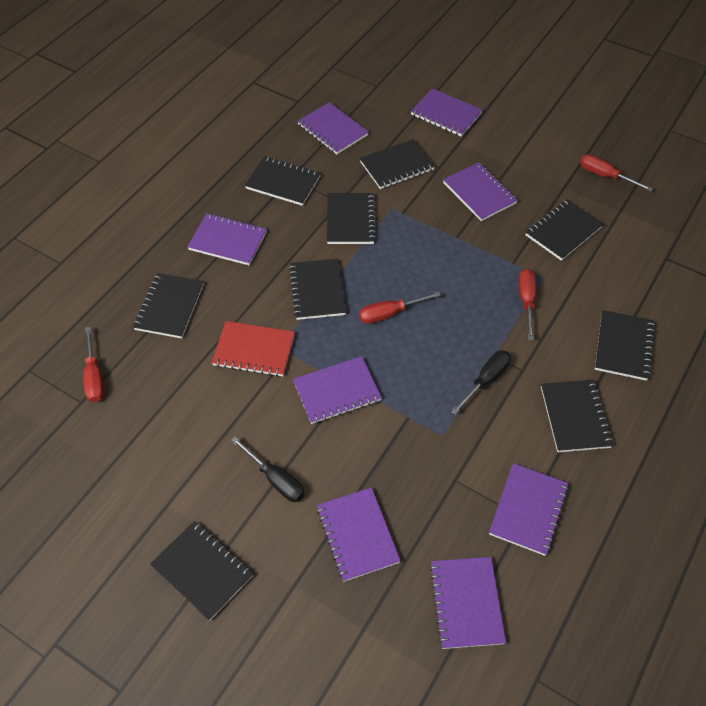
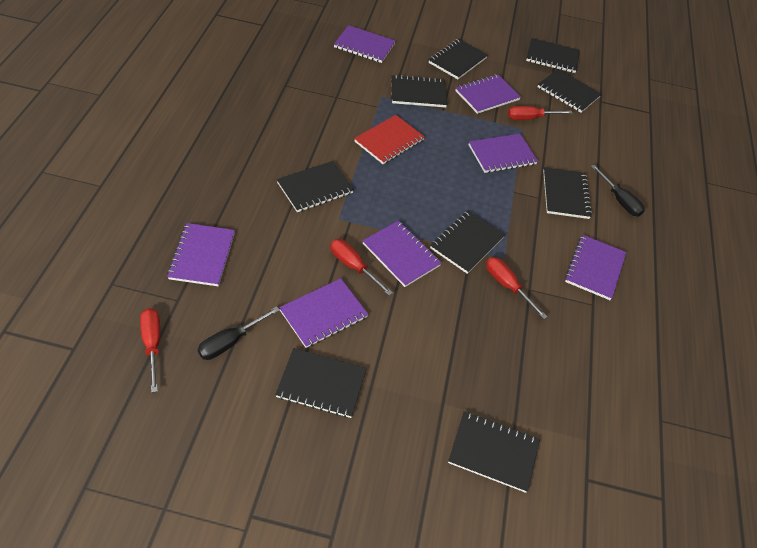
purple notebook: [187,213,267,265] [293,356,382,424] [297,102,369,154] [317,487,401,582] [411,88,483,136] [429,557,506,649] [443,162,518,221] [489,463,569,556] = 8 -> [167,223,235,286] [279,278,369,348] [334,25,396,63] [362,221,442,287] [455,75,521,114] [468,134,538,173] [565,235,626,300] = 7

